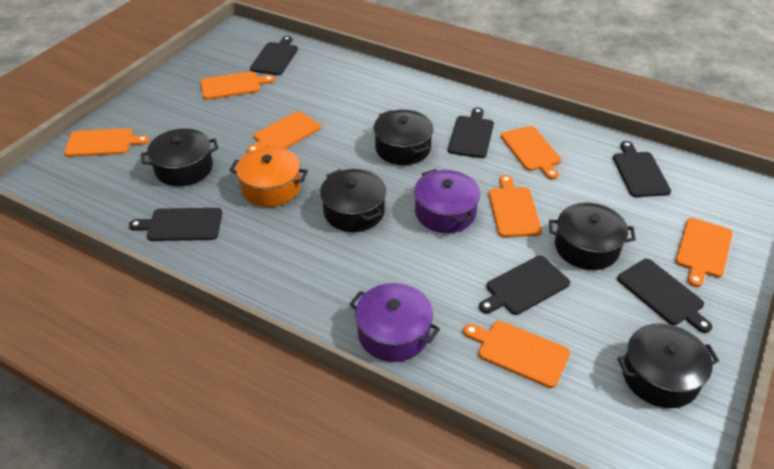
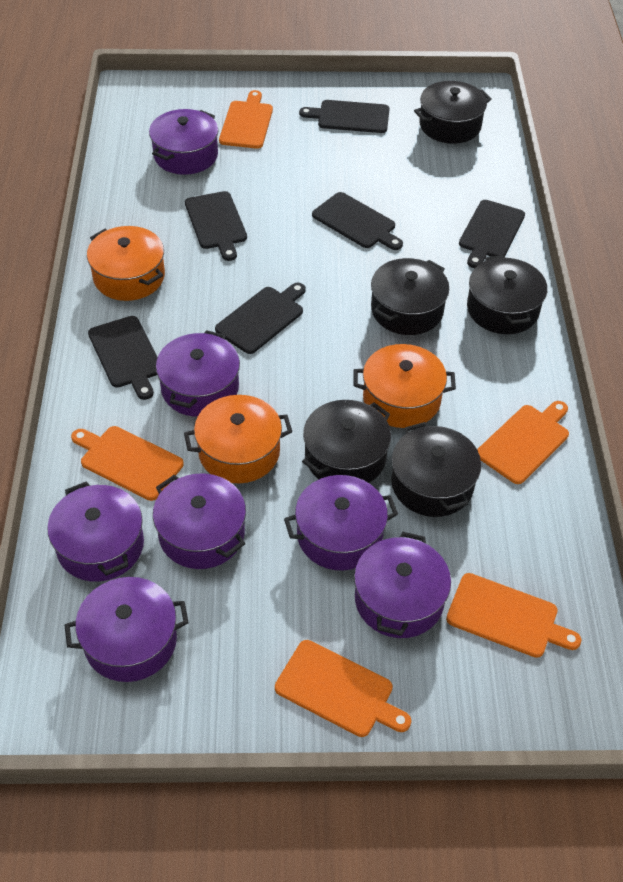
orange cutting board: [64,128,150,157] [200,71,275,100] [247,111,321,153] [463,321,570,388] [489,175,542,237] [501,126,561,180] [675,218,733,287] = 7 -> [71,426,184,501] [219,90,273,149] [275,640,411,737] [446,573,581,658] [477,401,569,484] = 5
orange pot: [230,147,308,207] = 1 -> [87,226,165,301] [184,395,292,483] [354,344,456,428] = 3
purple pot: [350,283,440,362] [414,169,480,233] = 2 -> [47,481,144,582] [65,577,189,682] [149,109,218,175] [153,473,246,569] [156,330,240,417] [284,475,398,570] [354,532,451,638] = 7

